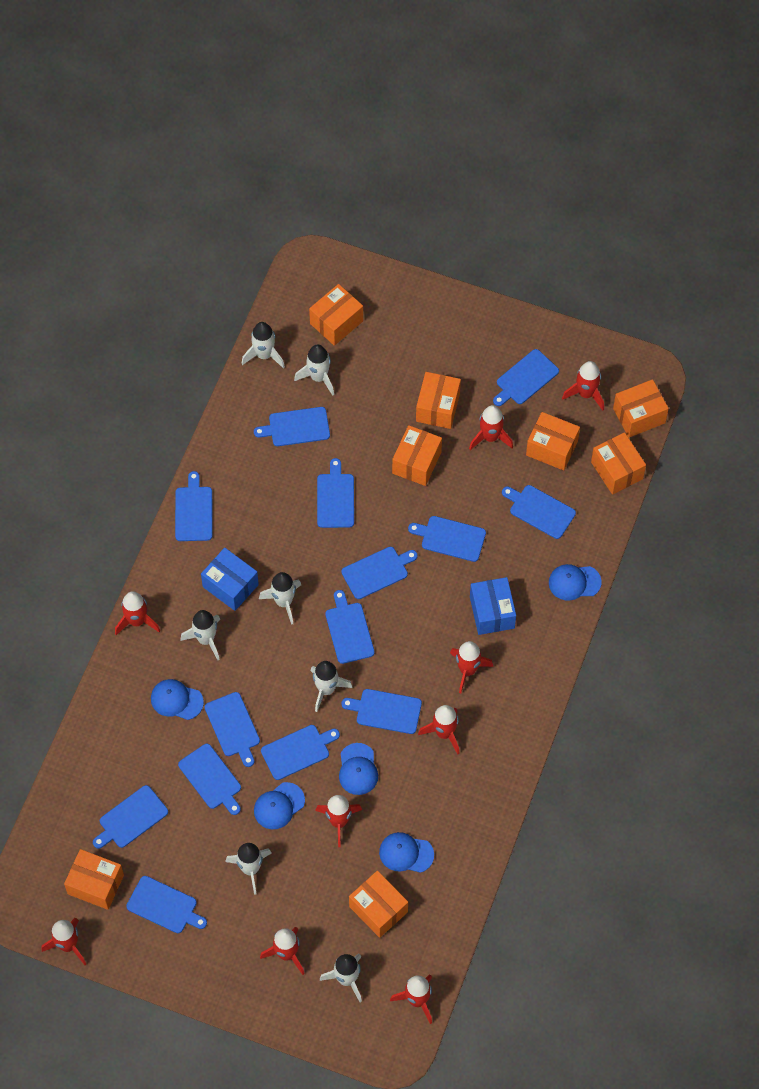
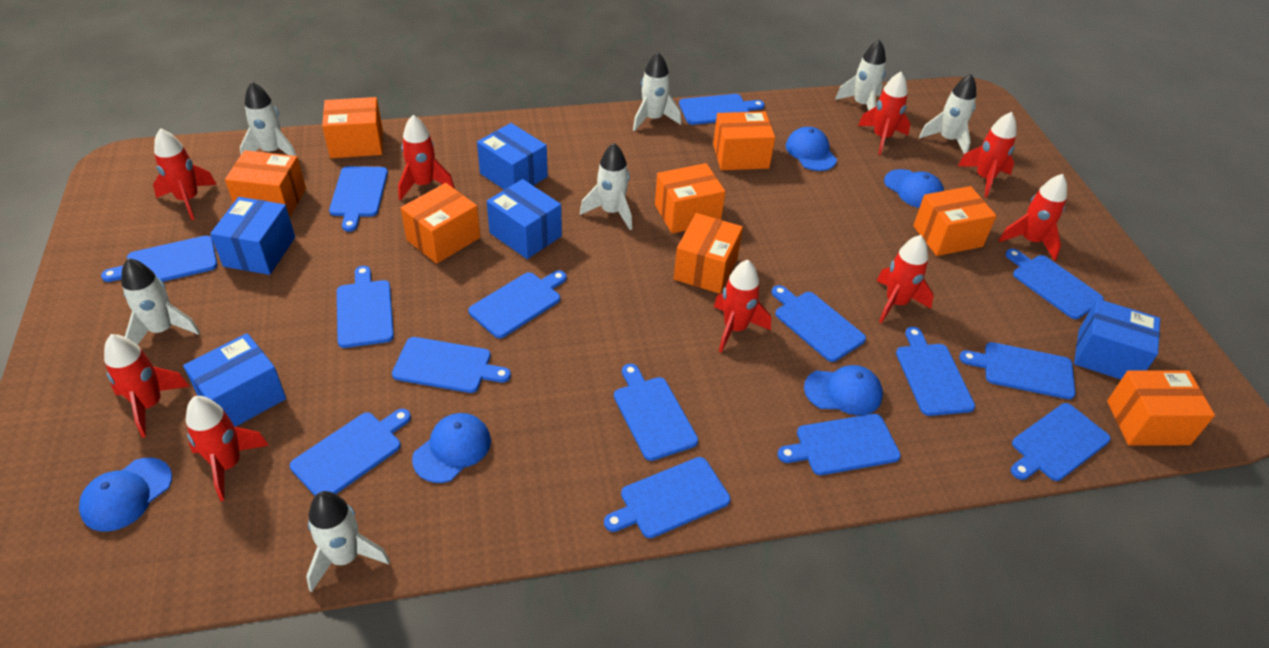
blue box: [201,548,259,611] [470,577,516,635] = 2 -> [183,333,286,427] [210,197,295,275] [477,123,548,189] [487,179,562,259] [1074,299,1160,379] = 5
blue cutting board: [93,785,168,849] [126,876,207,933] [175,471,212,541] [178,744,241,815] [205,692,260,767] [254,407,330,446] [261,725,340,780] [317,458,354,528] [325,590,375,664] [341,547,418,599] [342,689,422,734] [408,516,486,562] [493,349,559,406] [502,485,576,539] = 14 -> [101,235,217,282] [290,409,411,496] [329,166,388,232] [337,266,394,348] [392,337,511,393] [468,270,567,338] [604,457,730,538] [614,364,698,461] [679,94,765,125] [771,285,866,362] [777,414,901,475] [896,327,975,416] [959,342,1076,399] [1005,249,1104,319] [1011,403,1111,481] = 15

